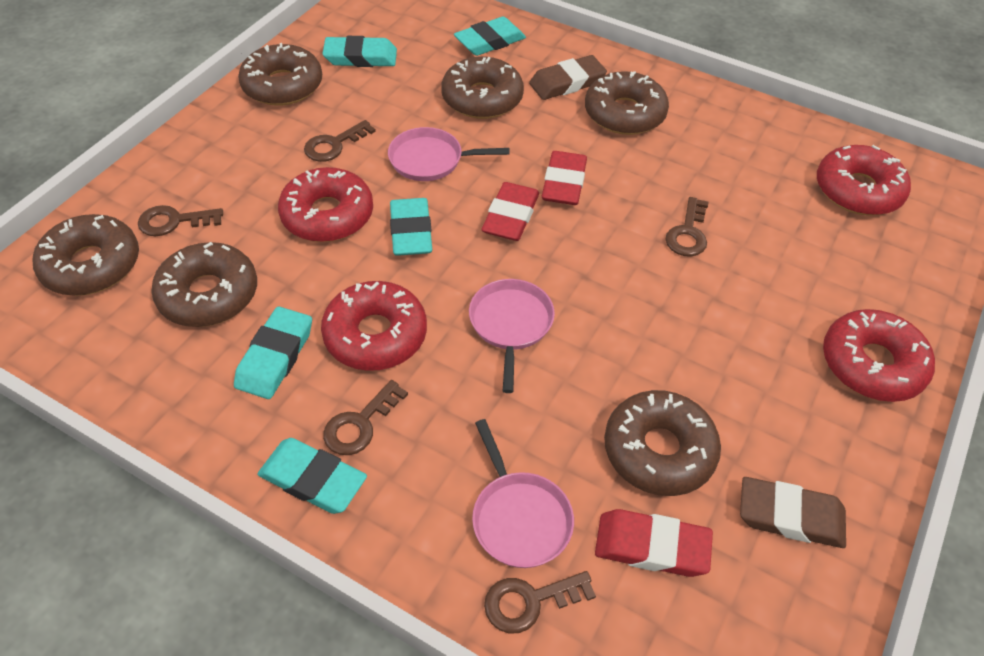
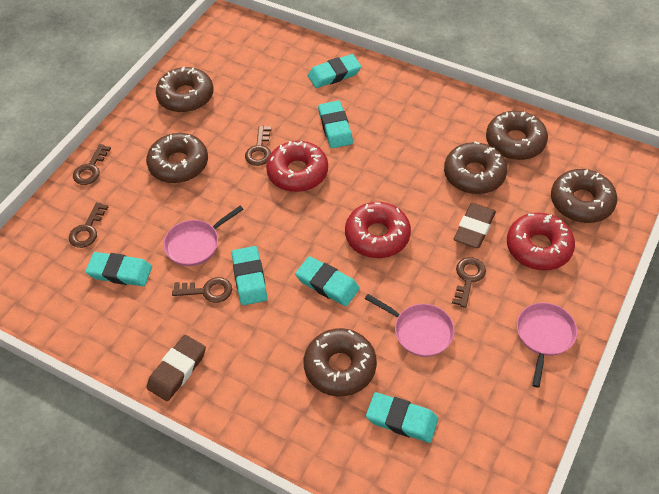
red donut: [278,167,373,242] [321,281,427,371] [817,145,911,215] [823,309,935,402] = 4 -> [266,141,328,192] [345,202,411,258] [507,213,575,271] = 3
red eraser: [482,182,539,241] [542,151,587,205] [595,509,713,577] = 3 -> none = 0
turquoise eraser: [234,307,312,399] [257,438,367,514] [322,36,397,67] [390,198,432,256] [454,17,526,56] = 5 -> [85,252,152,286] [232,246,267,305] [295,256,360,306] [308,54,361,88] [318,101,353,148] [366,392,438,443] = 6

